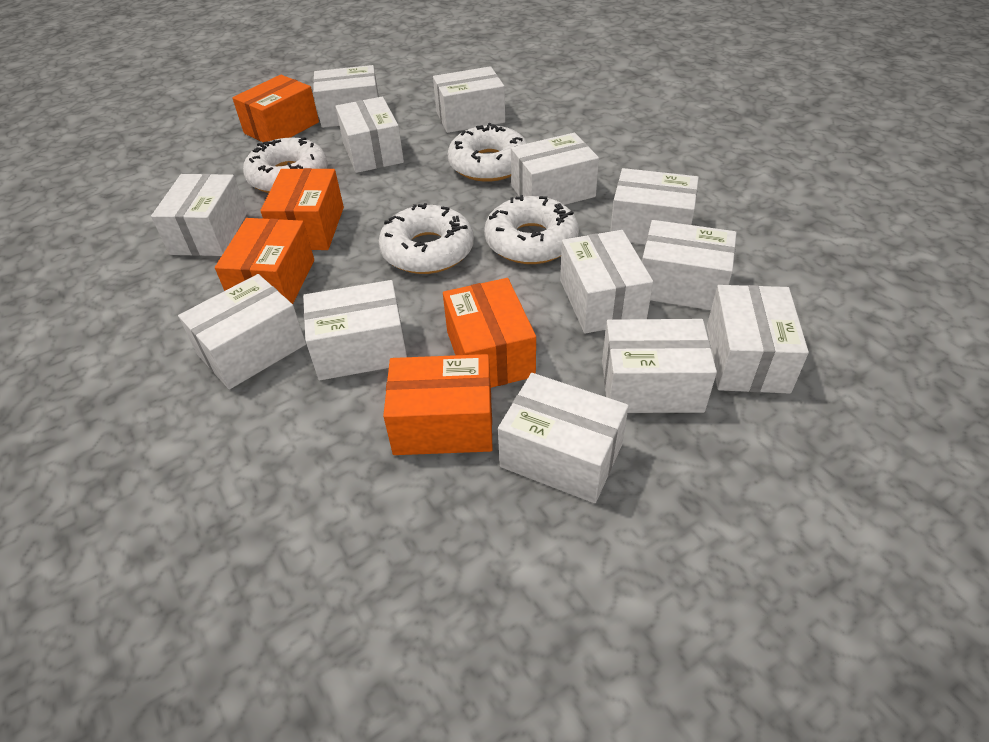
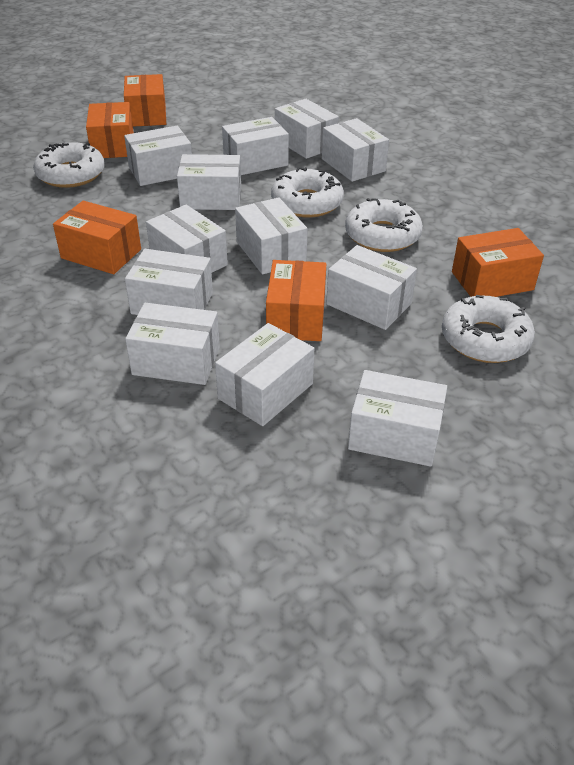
white box: [151,174,247,256] [178,274,306,389] [303,280,407,380] [313,65,379,128] [335,97,404,173] [433,66,505,133] [498,373,629,503] [511,133,599,205] [560,230,653,334] [602,319,717,413] [610,168,699,244] [642,220,737,310] [707,285,809,394] = 13 -> [124,126,192,186] [125,249,213,315] [125,303,220,385] [146,205,228,273] [177,154,241,210] [215,323,314,426] [222,117,289,175] [235,197,308,275] [275,99,339,159] [322,118,389,182] [326,245,417,330] [348,370,447,467] = 12

